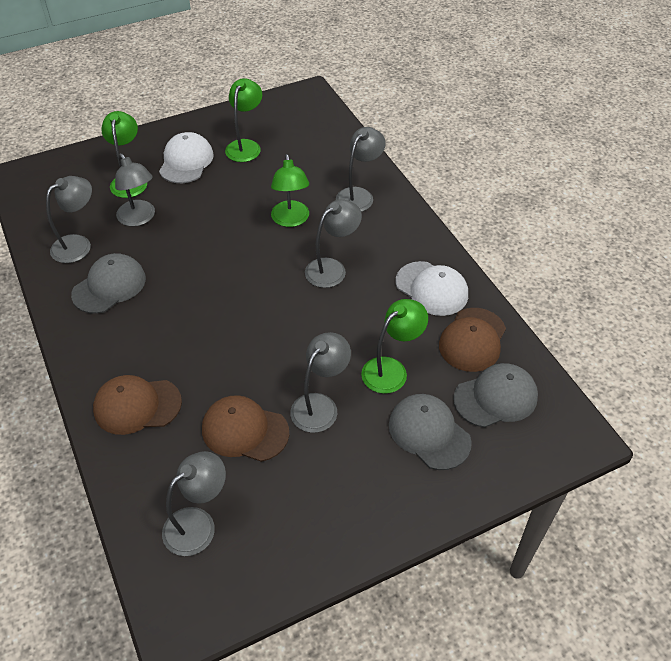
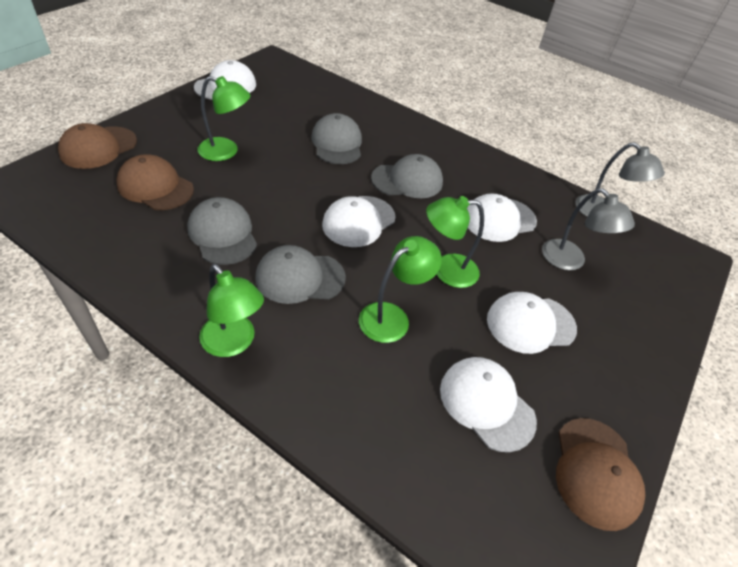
grey cap: [71,253,146,314] [389,394,472,470] [453,363,538,428] = 3 -> [187,197,257,265] [255,245,346,304] [311,113,362,164] [371,154,443,198] = 4
grey lamp: [46,176,92,263] [115,153,155,226] [162,451,226,556] [290,332,351,433] [305,199,362,288] [336,127,386,212] = 6 -> [542,188,635,270] [576,142,665,217] = 2
white cap: [159,132,214,183] [396,261,468,316] = 2 -> [194,60,256,100] [322,196,396,247] [440,357,537,452] [467,193,537,242] [487,292,577,354] = 5

